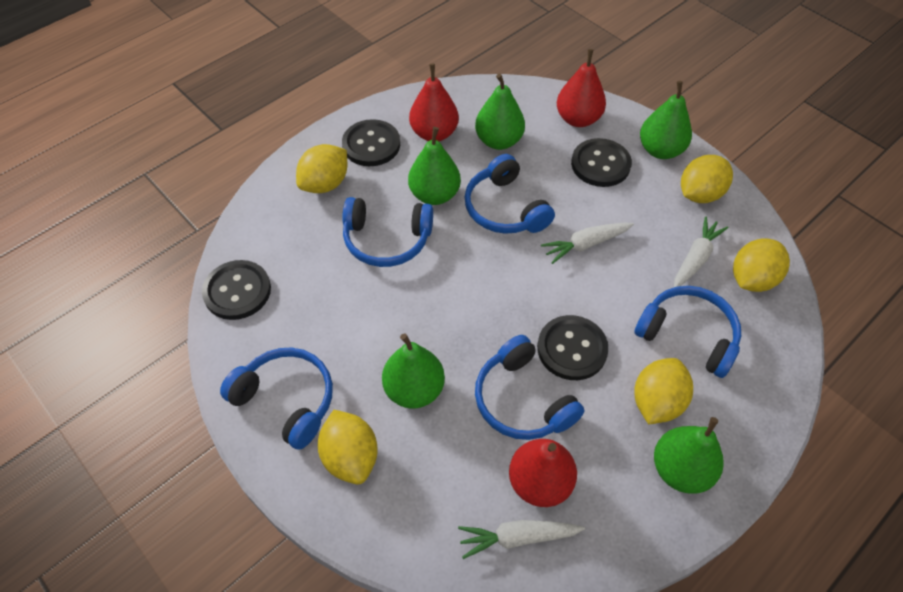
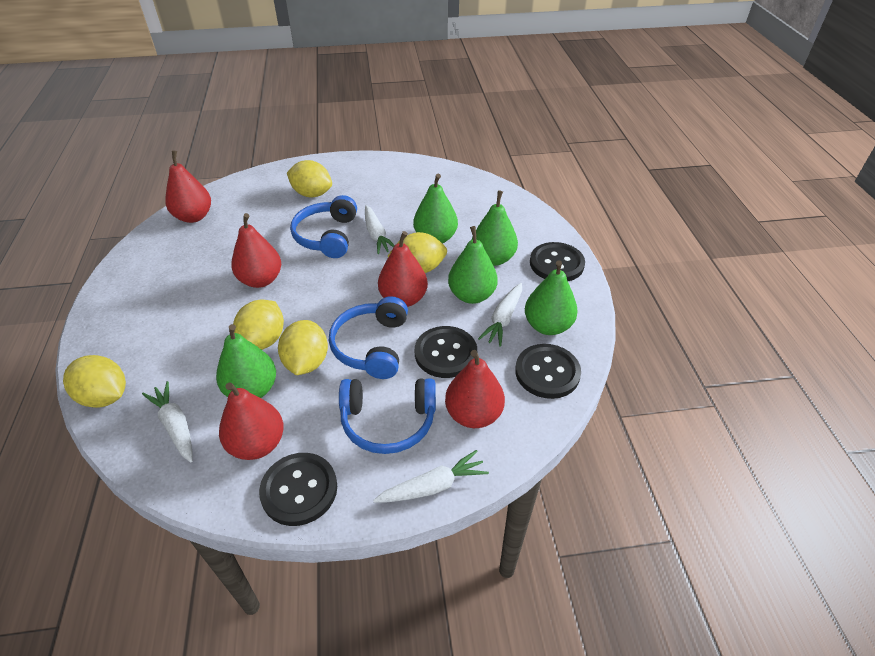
blue headphones: [220,348,333,450] [342,197,433,267] [465,154,555,234] [475,335,585,440] [634,286,741,378] = 5 -> [290,195,357,258] [329,296,408,379] [339,378,436,454] = 3
red pear: [409,64,459,141] [509,439,577,507] [557,49,606,127] = 3 -> [165,150,211,223] [219,382,284,460] [231,213,281,288] [378,231,428,307] [445,350,505,428] = 5
white carrot: [458,520,585,559] [541,223,634,264] [674,216,728,287] = 3 -> [142,381,193,463] [365,205,395,254] [373,450,489,503] [478,283,522,347] = 4

